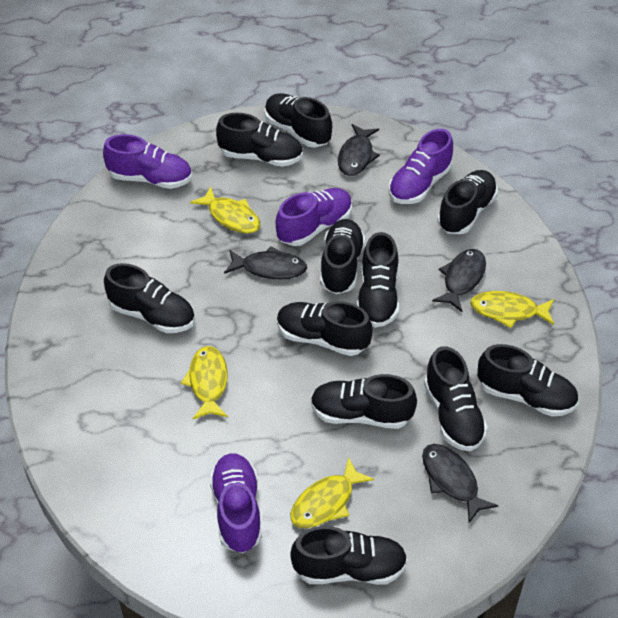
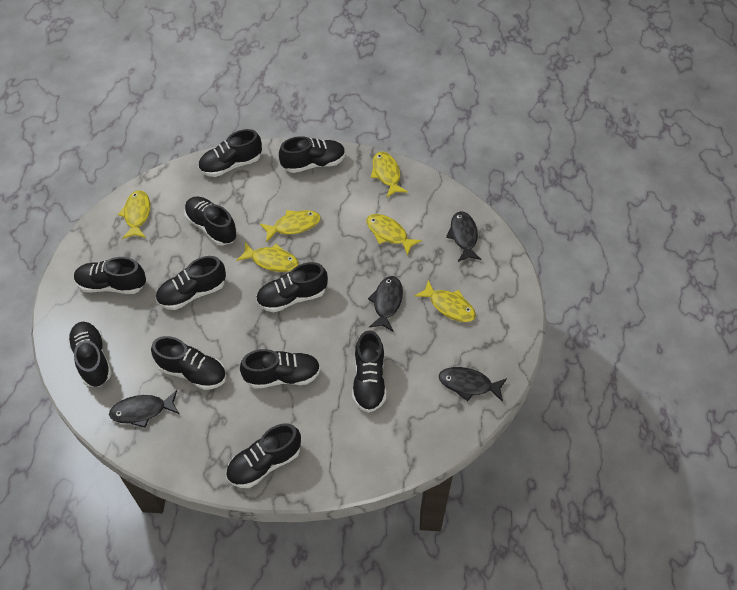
purple shoe: [103,134,192,189] [209,453,262,553] [276,188,352,246] [388,129,453,204] = 4 -> none = 0
yellow fish: [181,346,228,419] [190,187,260,233] [291,457,374,528] [470,291,554,328] = 4 -> [118,190,150,239] [236,242,299,272] [260,210,321,242] [366,214,422,256] [371,152,408,198] [415,280,476,322] = 6

